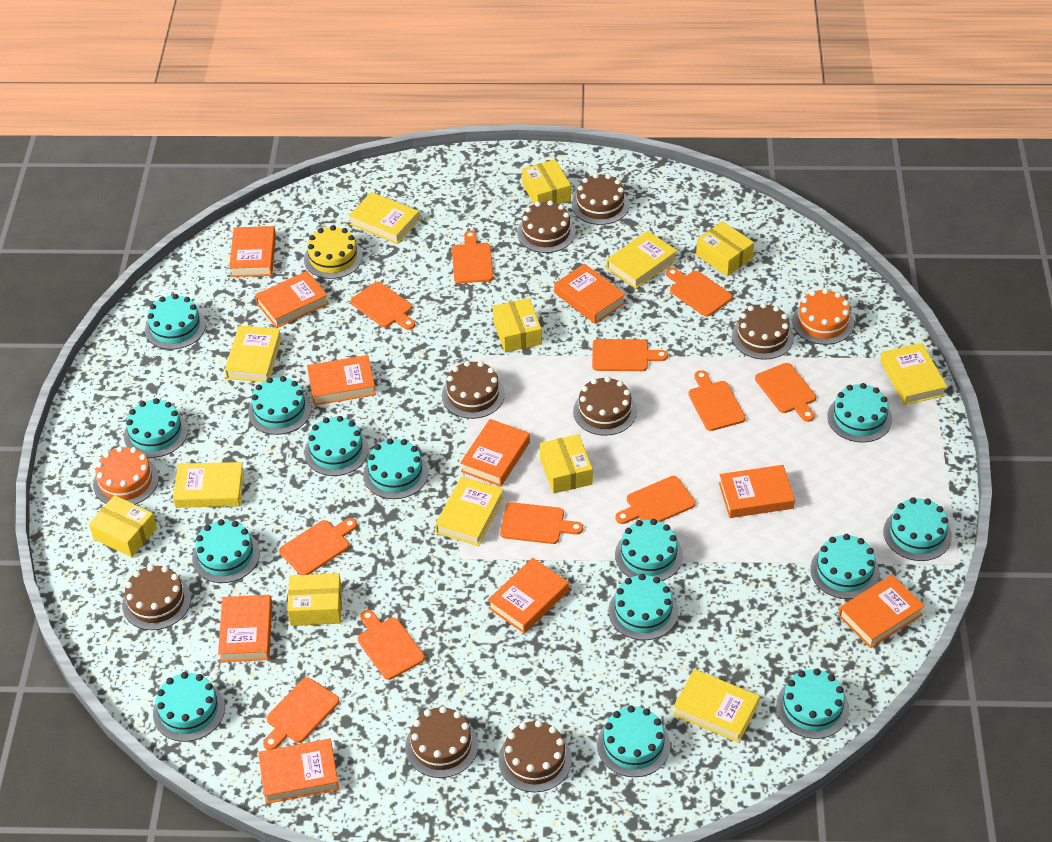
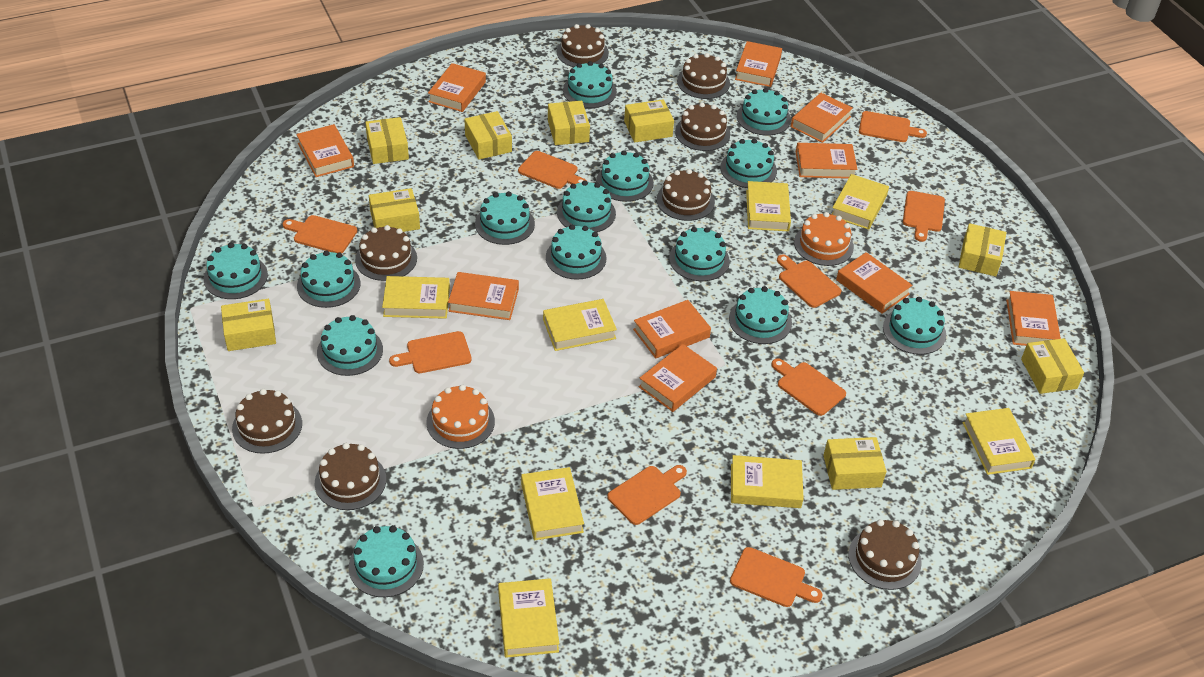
orange cutting board: [263,677,339,750] [279,518,357,575] [351,282,415,330] [358,610,425,680] [452,231,493,283] [500,502,583,544] [592,339,668,371] [615,476,696,524] [666,268,732,317] [688,370,746,431] [755,363,816,422] = 11 -> [283,215,357,253] [389,331,472,373] [518,151,587,189] [607,465,687,525] [730,547,823,607] [771,358,846,416] [777,254,841,308] [859,111,927,142] [903,191,945,242] = 9
yellow book: [173,462,244,508] [225,326,282,382] [349,192,420,244] [435,476,504,546] [606,231,677,289] [673,669,760,743] [880,343,947,405] = 7 -> [382,276,450,319] [498,578,559,658] [521,467,584,540] [543,299,617,351] [731,455,804,508] [746,181,791,231] [831,174,889,230] [962,408,1035,475] = 8
yellow box: [89,495,157,557] [287,573,342,626] [493,298,542,353] [522,160,571,204] [540,434,593,494] [696,221,754,276] = 6 -> [221,299,276,351] [365,117,409,164] [369,188,420,232] [464,111,512,159] [548,101,590,145] [624,99,674,143] [823,437,886,490] [959,223,1006,276] [1021,338,1084,394] = 9
yellow cake: [304,225,363,279] = 1 -> none = 0

